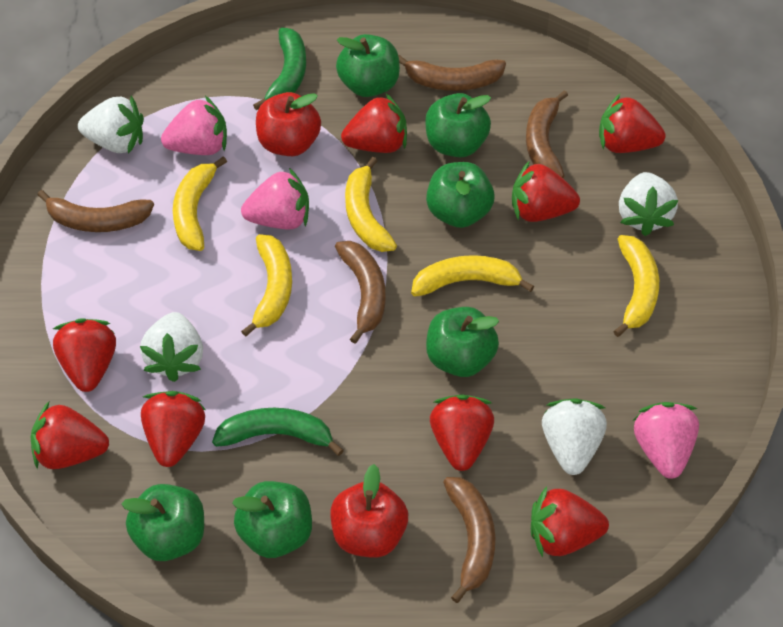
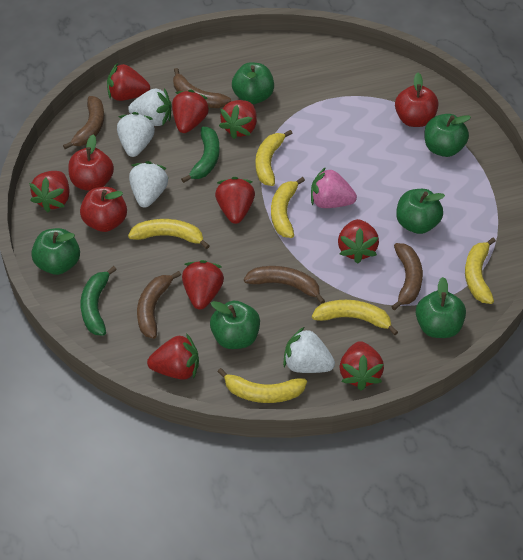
pink strawberry: [161,96,227,155] [241,168,309,229] [633,402,699,479] = 3 -> [311,167,357,208] = 1
red apple: [256,92,321,156] [330,464,408,558] = 2 -> [68,135,114,191] [80,187,127,232] [395,73,439,127] = 3
red strawberry: [31,402,109,469] [53,318,116,392] [141,391,206,467] [341,94,407,153] [430,394,494,471] [512,160,580,222] [531,486,609,557] [599,94,665,153] = 8 -> [29,171,70,212] [107,63,150,101] [147,333,199,380] [172,90,210,133] [182,260,224,309] [215,177,255,224] [219,100,257,139] [338,219,379,264] [340,341,384,391] = 9
yellow banana: [173,156,227,251] [241,234,292,337] [345,157,397,252] [411,255,534,297] [613,235,659,337] = 5 -> [128,219,210,249] [217,368,307,403] [256,130,293,186] [271,177,305,238] [312,300,398,335] [465,238,496,304] = 6

